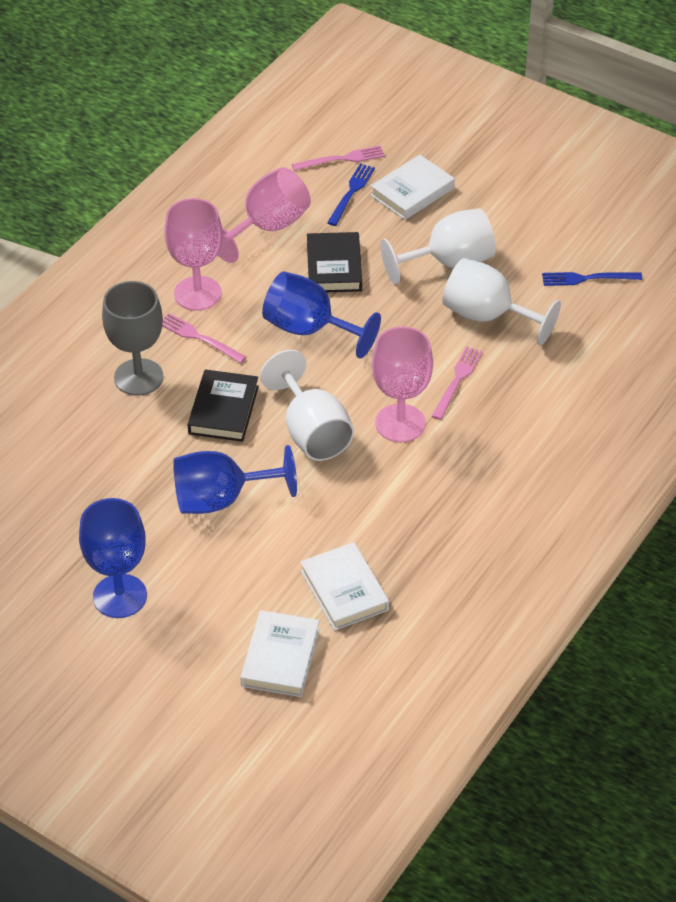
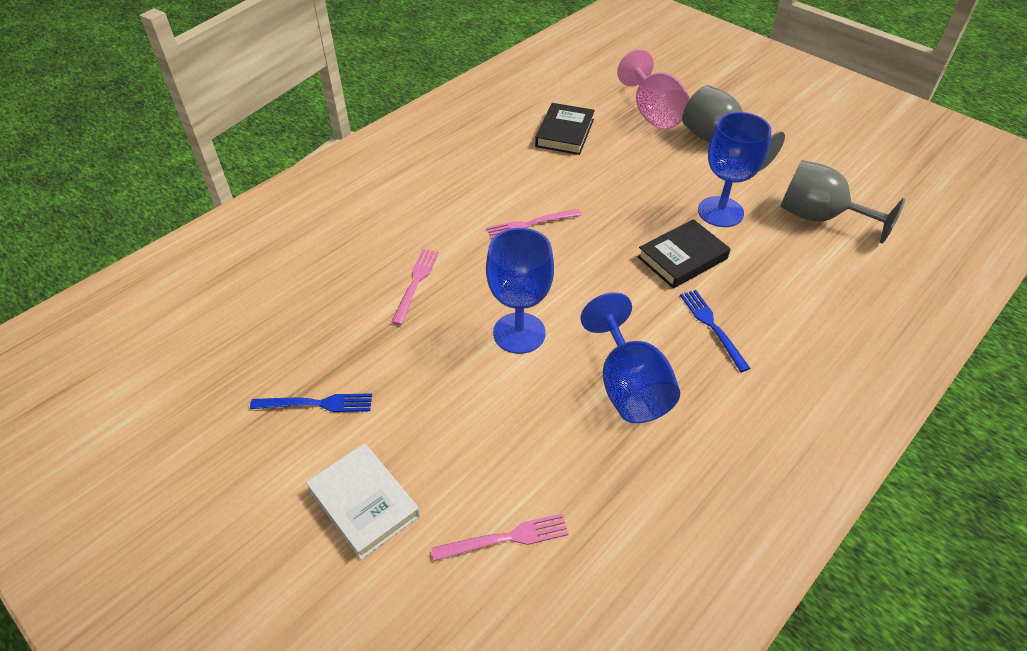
grey goblet: [102,281,163,396] = 1 -> [682,85,785,171] [780,160,905,244] = 2
pink goblet: [165,198,223,311] [218,167,311,263] [372,326,433,442] = 3 -> [617,49,690,130] = 1
white book: [240,610,320,697] [300,542,389,631] [370,154,455,220] = 3 -> [306,443,420,560] = 1
white goblet: [260,350,354,461] [380,208,496,285] [442,258,561,346] = 3 -> none = 0

